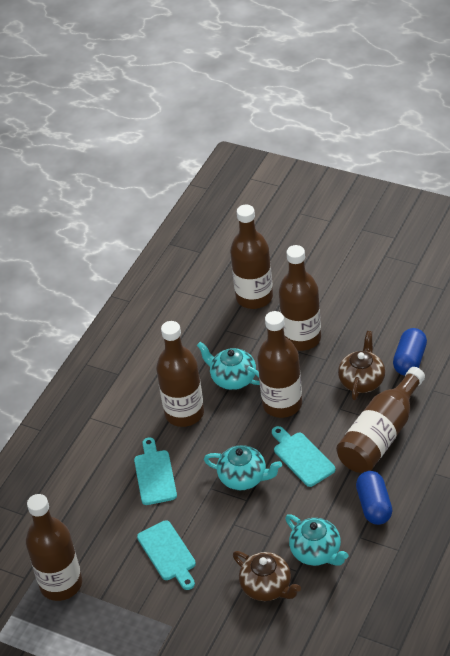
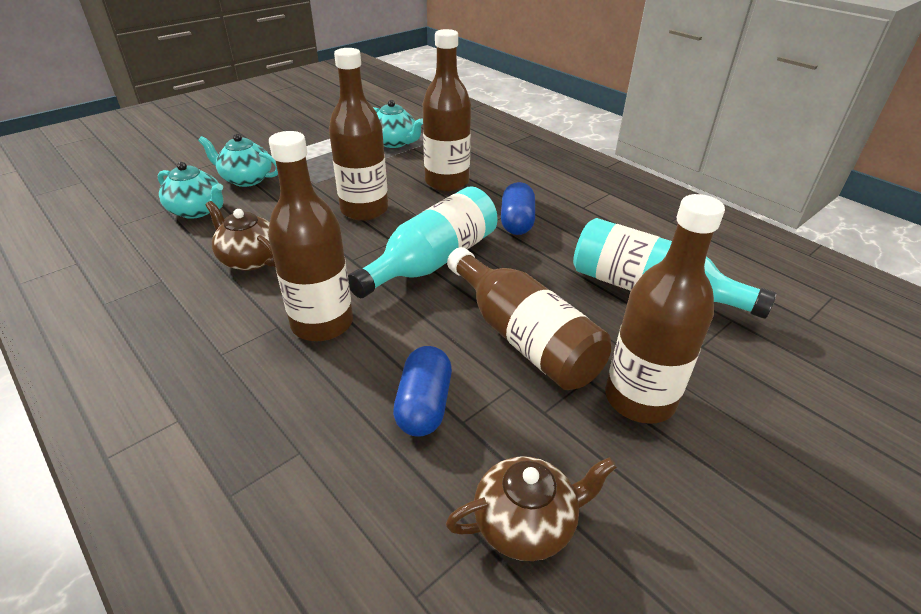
brown bottle: [26,494,82,601] [156,321,204,427] [230,205,273,309] [257,311,302,418] [279,245,321,351] [336,367,425,473] = 6 -> [268,131,353,341] [329,48,388,221] [423,29,471,191] [447,247,611,390] [605,194,725,424] = 5
turquoise bottle: none = 0 -> [348,186,498,298] [573,218,777,319] = 2
turquoise cutting board: [134,438,177,505] [137,520,196,590] [272,426,336,487] = 3 -> none = 0

